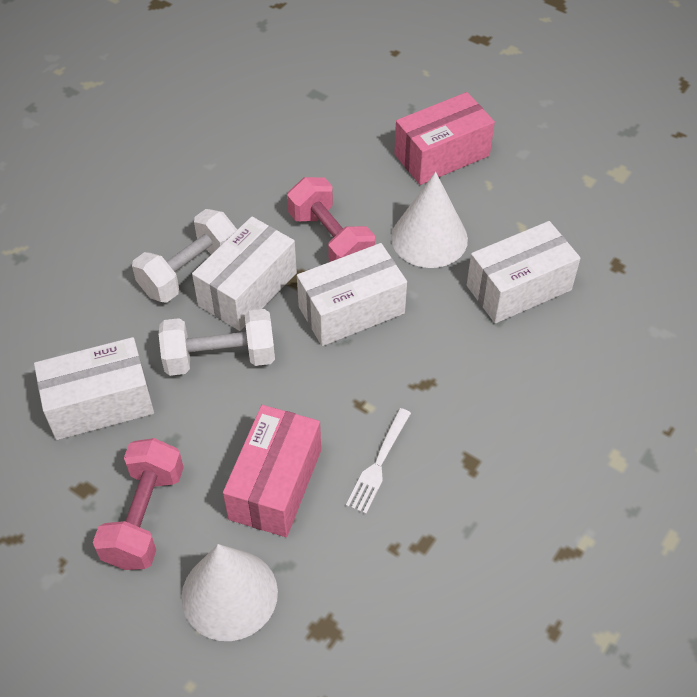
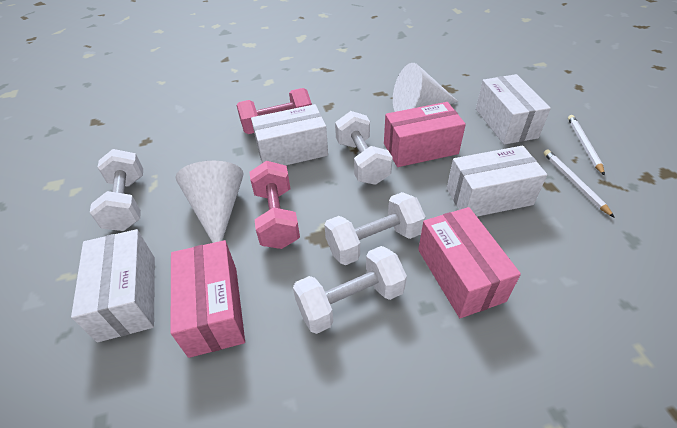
pink box: [223,405,321,537] [394,92,495,185] = 2 -> [170,240,245,358] [384,102,466,167] [418,207,521,318] = 3
white dumbbell: [132,209,237,303] [159,309,275,376] = 2 -> [90,149,143,231] [293,246,407,334] [324,192,426,265] [335,111,393,185] = 4
white fork: [346,408,411,514] = 1 -> none = 0
white pencil: none = 0 -> [543,150,615,218] [568,115,605,176] = 2

